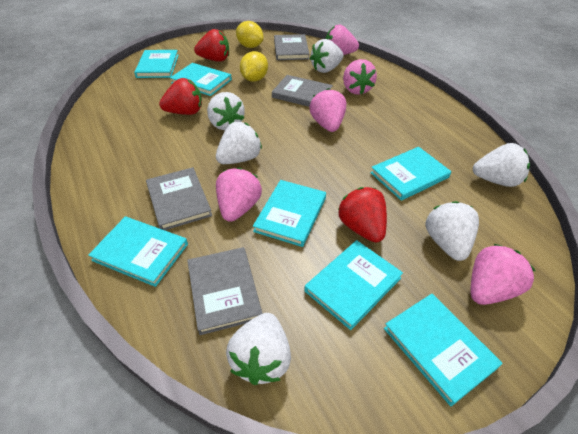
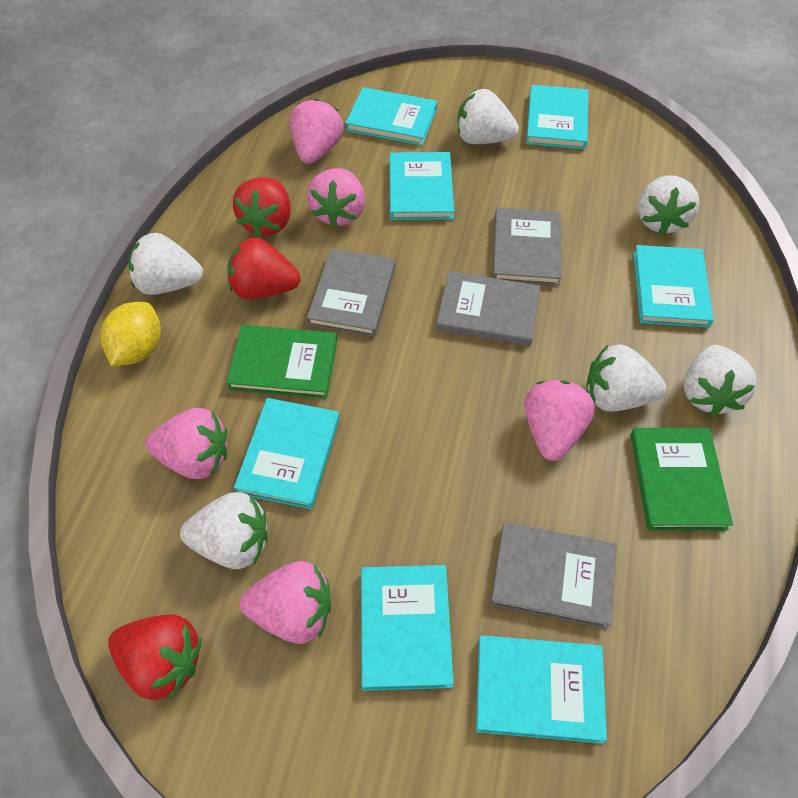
green book: none = 0 -> [226,325,338,399] [631,428,733,531] = 2
yellow lemon: [236,21,263,48] [240,51,268,82] = 2 -> [100,302,161,366] = 1

